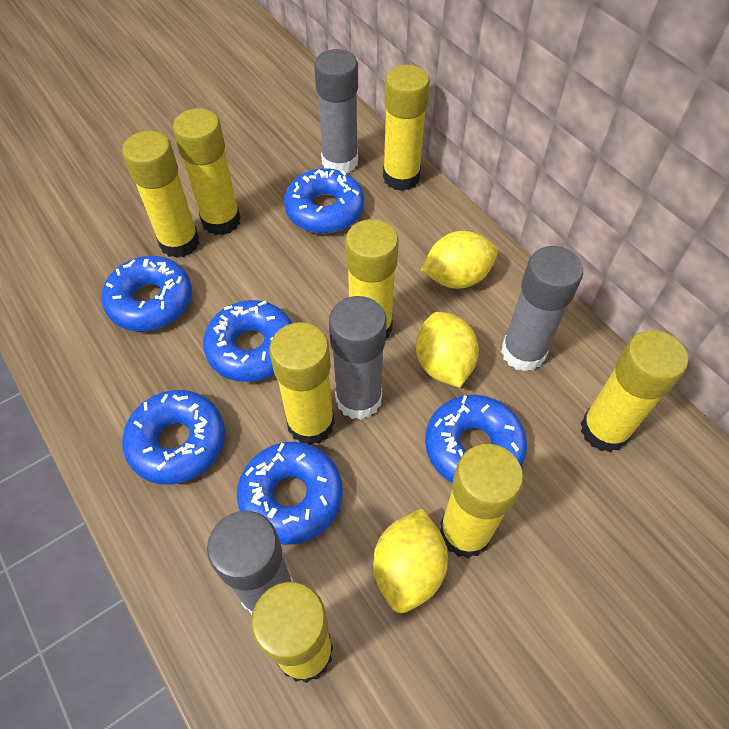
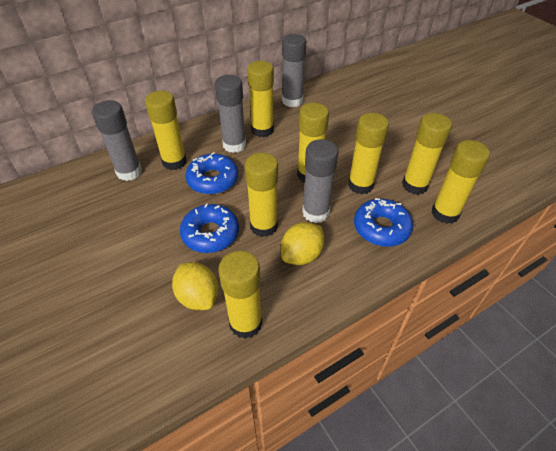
blue donut: [101,256,192,332] [122,390,225,485] [203,300,292,382] [237,442,343,545] [284,168,364,233] [425,395,527,483] = 6 -> [180,204,239,253] [185,152,238,194] [354,198,413,247] = 3
yellow lemon: [373,508,448,613] [416,312,479,388] [421,231,498,289] = 3 -> [172,262,218,310] [281,222,324,265] = 2

